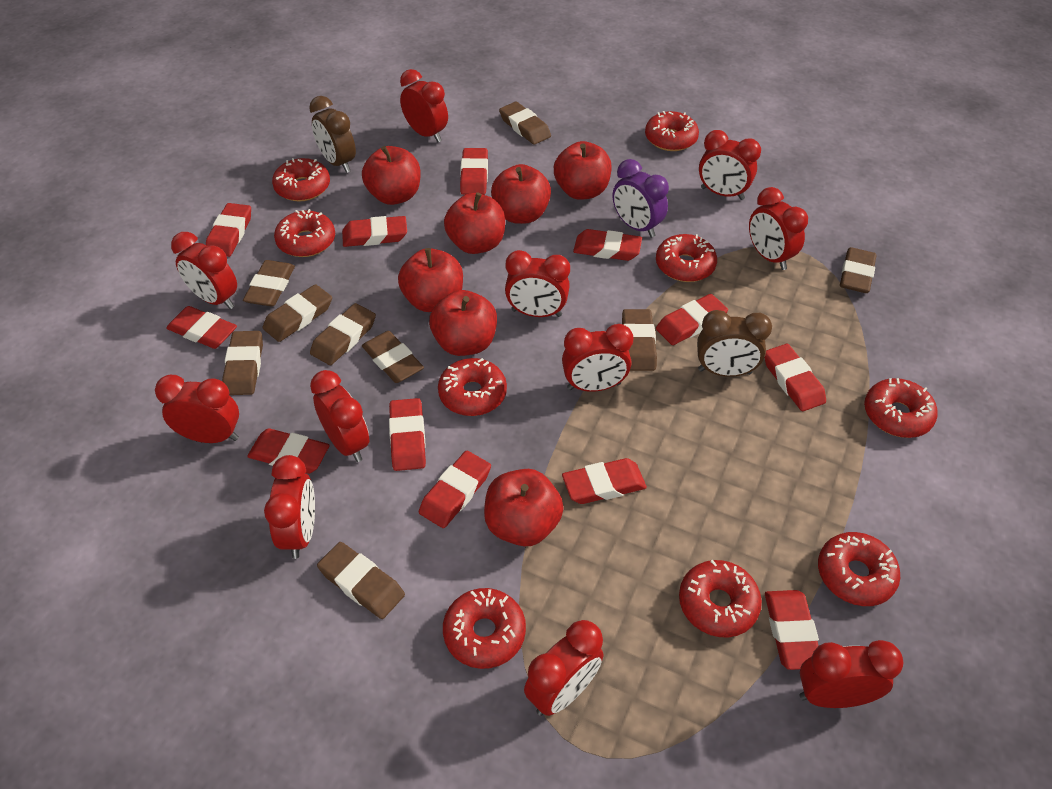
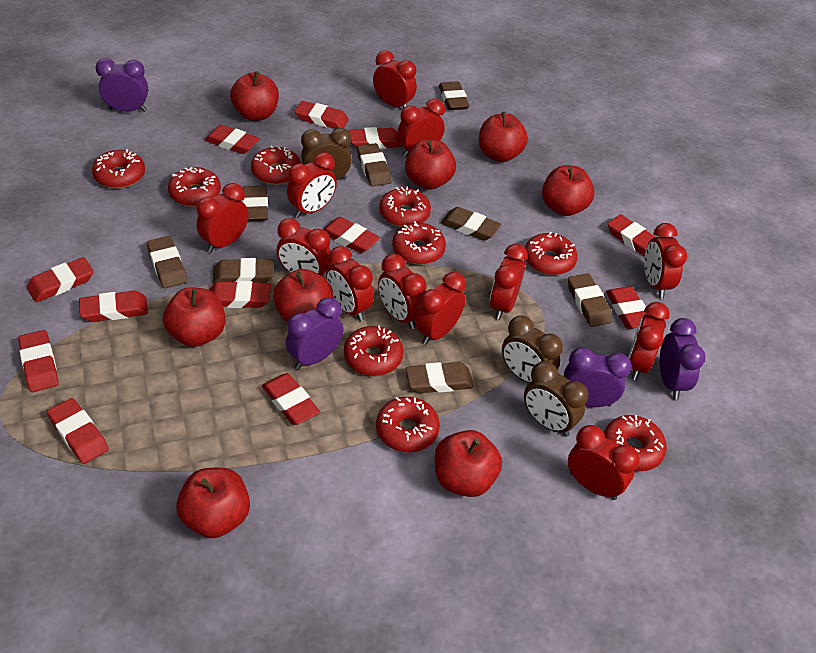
brown clock: [309,96,356,173] [697,310,772,377] = 2 -> [301,128,352,180] [502,316,563,383] [524,361,589,437] = 3
brown eraser: [222,331,263,395] [243,260,295,306] [263,284,332,342] [310,303,376,365] [317,542,405,619] [362,331,424,383] [499,102,551,145] [622,309,657,371] [840,247,877,293] = 9 -> [147,236,187,288] [213,258,274,284] [242,186,268,221] [357,143,392,186] [406,362,474,393] [439,81,470,110] [441,207,501,241] [568,273,612,327] = 8
purple clock: [613,159,669,237] = 1 -> [95,58,148,112] [286,297,344,369] [564,347,632,407] [660,318,706,400] = 4
red apple: [362,146,421,205] [398,248,463,312] [429,290,497,356] [444,192,505,254] [484,469,564,546] [491,164,551,224] [554,141,612,200] = 7 -> [163,288,225,347] [176,468,250,538] [230,71,279,121] [273,269,333,323] [405,139,456,190] [434,430,502,497] [479,112,528,162] [542,165,595,216] = 8
red clock: [155,375,239,443] [171,232,237,309] [264,455,315,559] [310,370,369,462] [400,69,448,142] [505,250,570,317] [524,620,603,716] [562,324,633,392] [699,130,761,200] [749,187,808,270] [800,640,904,708] = 11 -> [196,183,249,252] [276,218,331,277] [287,152,337,218] [326,246,374,321] [373,50,417,108] [378,254,427,329] [397,99,445,158] [416,272,466,345] [490,244,528,320] [568,425,640,500] [628,302,670,380] [644,223,687,298] = 12

